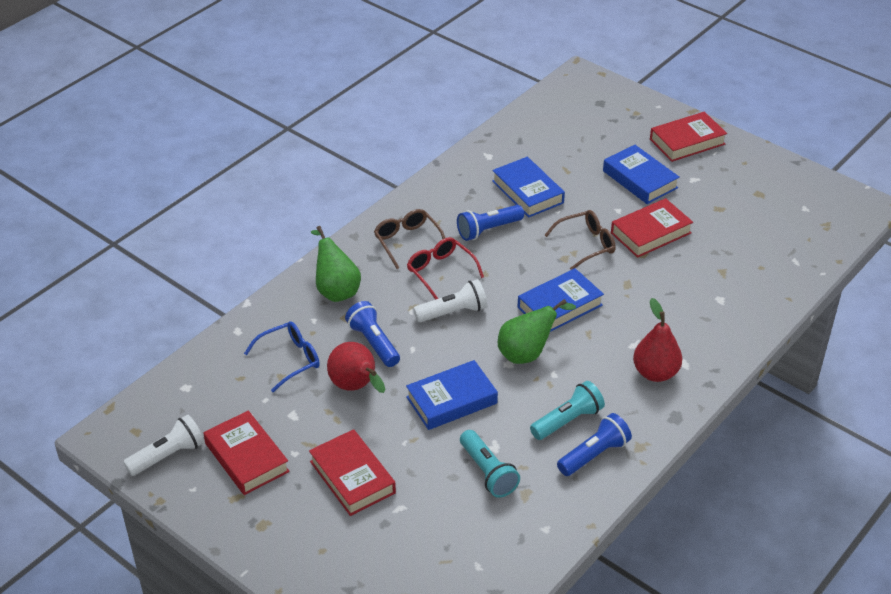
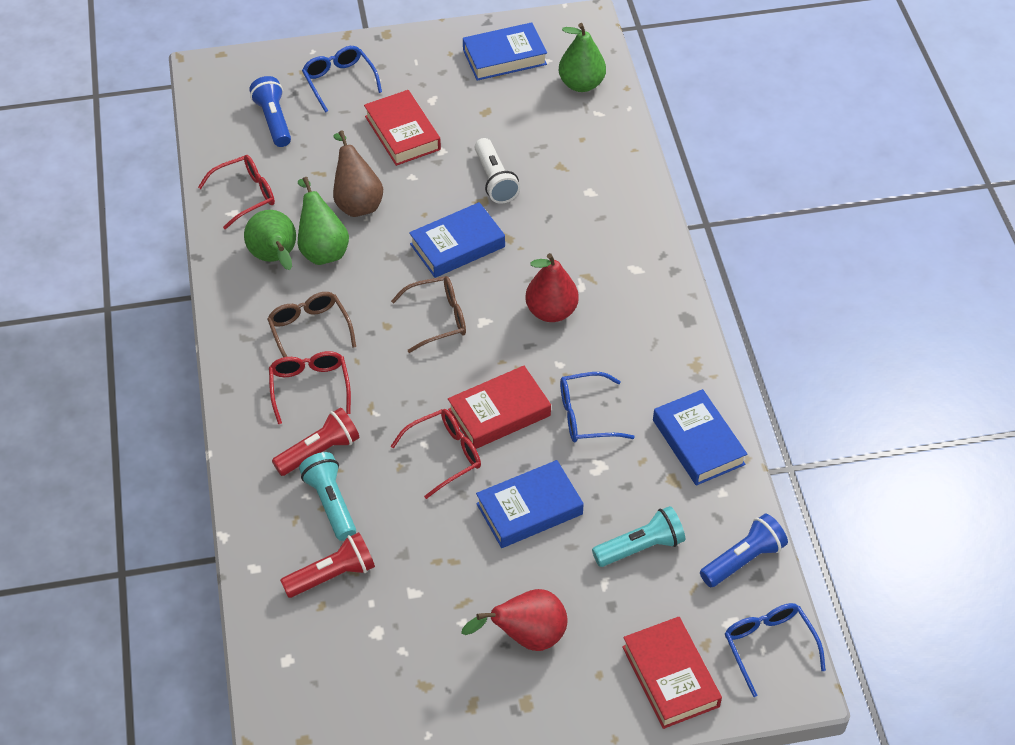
blue flashlight: [345,301,400,367] [457,205,524,241] [557,413,632,476] = 3 -> [249,76,291,147] [700,514,788,587] = 2
blue glasses: [244,321,320,392] = 1 -> [302,46,382,113] [560,372,635,442] [724,603,826,697] = 3
brown pear: none = 0 -> [333,130,383,217] = 1
green pear: [311,226,361,302] [498,299,576,364] = 2 -> [244,210,296,270] [298,177,349,265] [559,23,606,92] = 3
red book: [203,410,290,495] [309,429,396,516] [611,198,693,258] [650,112,727,162] = 4 -> [364,90,441,166] [448,366,551,449] [622,617,722,729] = 3
red flashlight: none = 0 -> [272,407,360,476] [280,532,375,598] = 2
red glasses: [407,237,484,300] = 1 -> [198,155,275,229] [269,351,351,424] [391,409,481,499] = 3
white flashlight: [123,414,204,476] [413,279,487,322] = 2 -> [474,138,520,204] = 1

